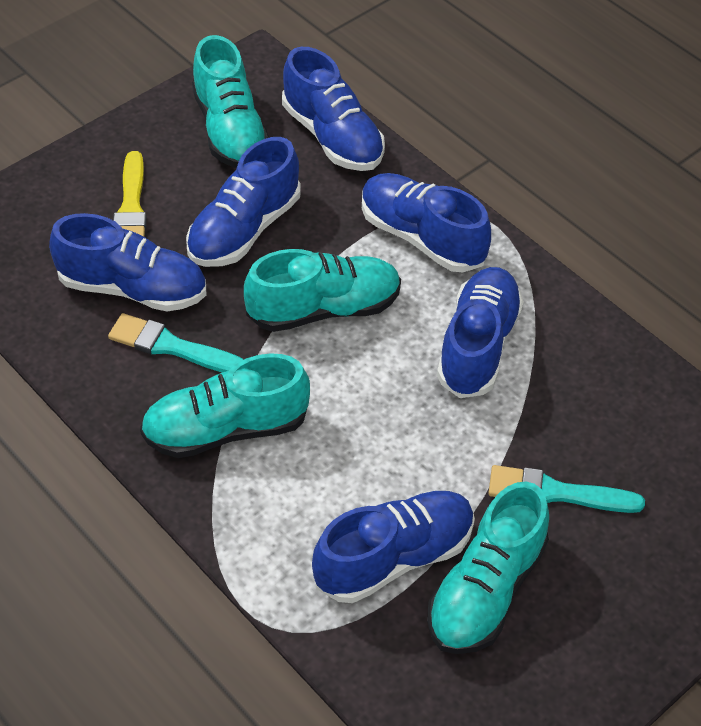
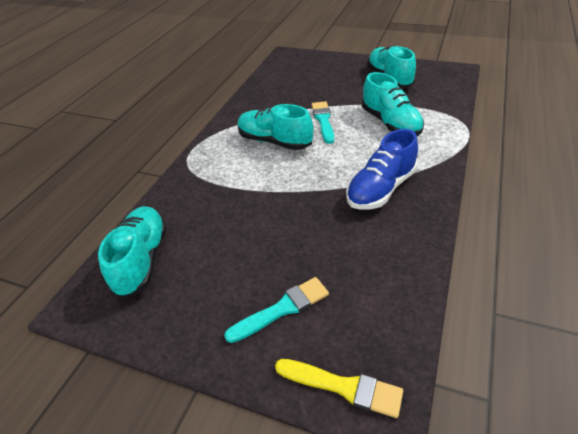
blue shoe: [49,213,206,312] [186,137,301,267] [282,47,385,171] [312,491,475,603] [362,173,491,272] [437,267,524,398] = 6 -> [346,129,418,210] = 1

